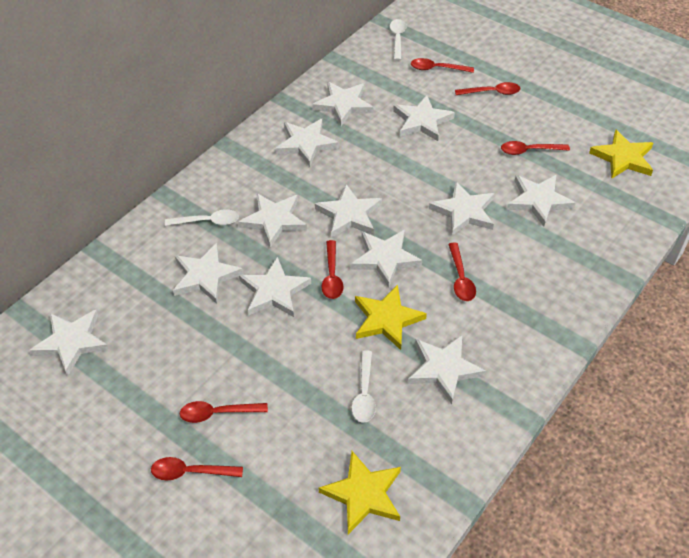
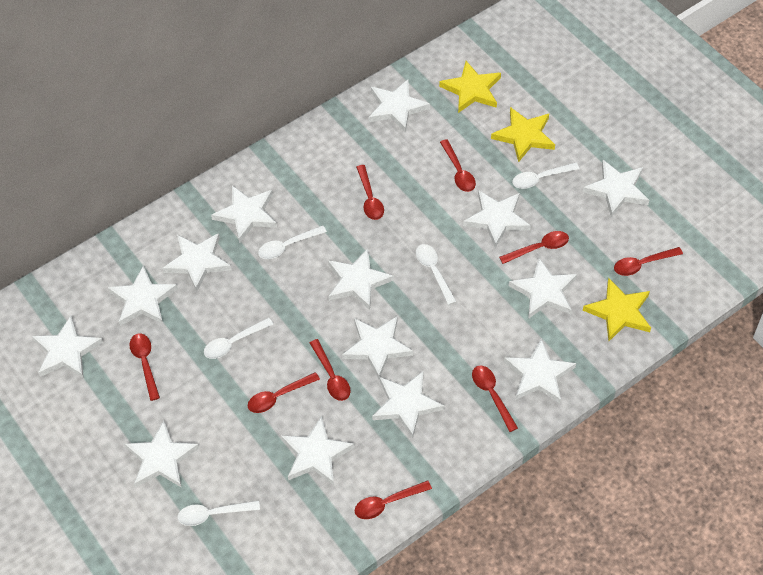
red spoon: [151,457,243,481] [179,401,268,423] [322,240,344,299] [411,58,474,73] [448,242,476,301] [455,82,520,95] [501,141,570,155] = 7 -> [129,333,160,401] [248,372,320,413] [310,339,351,401] [355,480,432,519] [356,165,384,220] [440,139,476,192] [472,365,518,432] [499,231,569,264] [614,247,683,276] = 9
white spoon: [165,209,239,226] [352,350,376,423] [390,19,407,60] = 3 -> [178,500,260,526] [204,318,273,359] [258,225,327,259] [416,244,457,305] [512,163,579,189] = 5
white star: [29,310,109,376] [173,243,243,304] [238,193,307,247] [239,257,311,317] [275,119,339,167] [312,82,373,126] [315,184,382,238] [351,230,422,288] [393,95,455,141] [408,335,486,404] [429,182,495,236] [507,175,576,227] = 12 -> [32,316,103,378] [108,265,178,326] [125,420,199,488] [162,233,232,292] [211,185,277,243] [281,416,354,485] [328,248,394,310] [342,316,413,379] [369,79,430,133] [372,371,444,438] [463,190,531,248] [504,338,576,403] [509,258,577,319] [583,160,649,217] = 14

